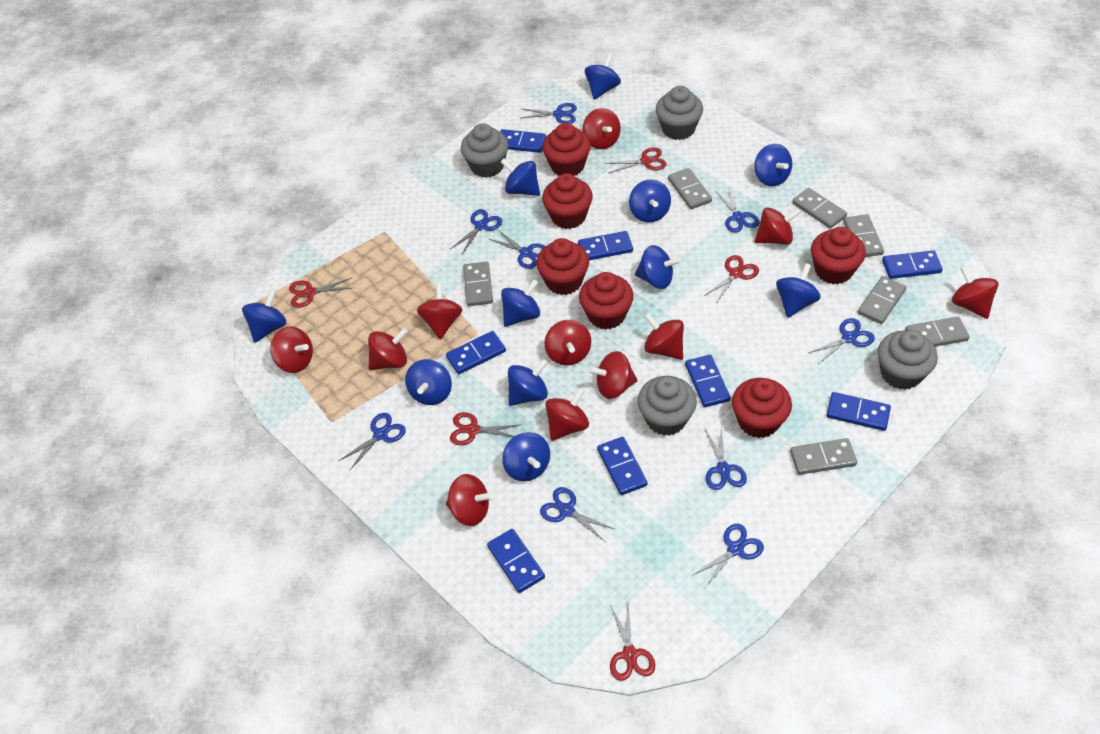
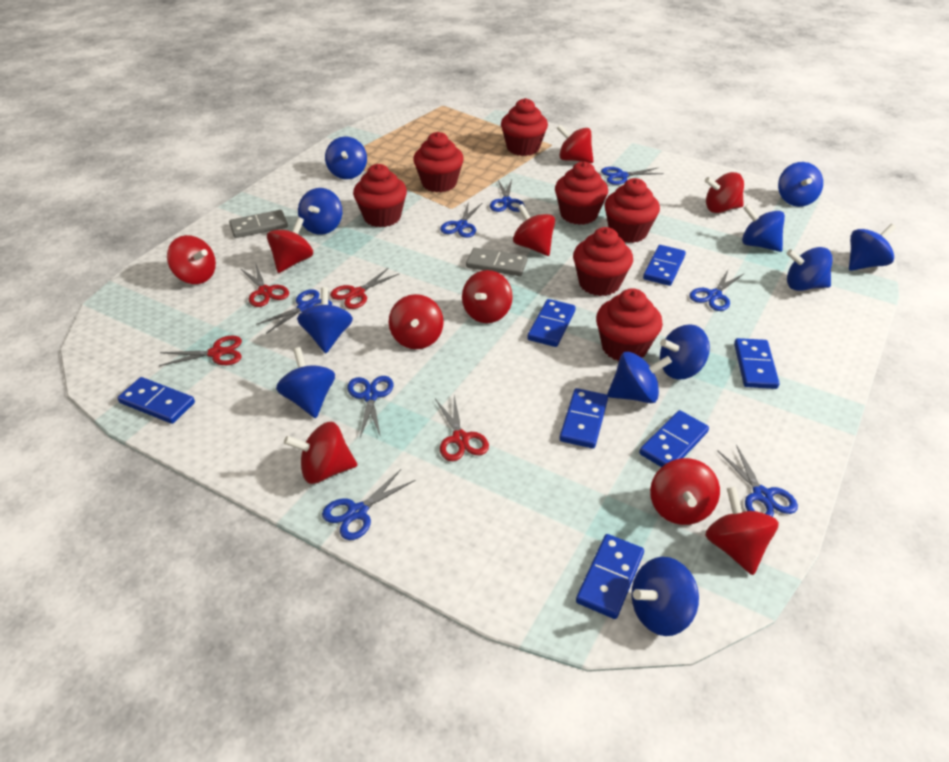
blue domino: [446,331,506,374] [487,529,545,593] [500,129,546,153] [578,231,633,260] [597,437,648,495] [685,355,731,407] [827,392,891,431] [882,250,943,279] = 8 -> [118,377,195,424] [527,299,576,347] [559,388,608,449] [576,534,644,619] [639,410,709,467] [643,245,686,286] [734,338,780,389] = 7
blue scissors: [339,413,406,471] [450,209,502,254] [489,230,546,269] [521,103,577,124] [540,487,614,541] [693,524,764,588] [705,428,747,490] [715,186,760,233] [809,318,875,363] = 9 -> [256,289,332,334] [322,469,416,540] [347,376,394,437] [440,201,482,238] [490,179,525,212] [601,167,664,185] [689,270,744,311] [718,445,798,517] = 8
grey cupcake: [461,123,509,178] [638,376,697,436] [656,86,703,140] [878,330,938,390] = 4 -> none = 0
grey domino: [463,261,493,306] [668,168,712,209] [790,438,857,475] [792,188,847,229] [843,214,884,257] [858,276,906,324] [905,317,969,347] = 7 -> [229,210,288,238] [466,248,528,276] = 2
red cupcake: [536,238,589,295] [542,123,591,176] [542,173,593,229] [579,272,634,330] [732,378,792,438] [811,227,866,284] = 6 -> [353,164,407,227] [413,132,464,192] [501,98,548,156] [555,161,608,225] [573,227,633,296] [596,288,663,361] [604,178,660,243] = 7
red scissors: [289,278,352,308] [450,412,520,445] [605,147,667,173] [610,604,655,681] [704,255,759,302] = 5 -> [159,335,242,366] [240,264,289,307] [330,268,400,309] [435,396,489,461] = 4
red spinning top: [270,327,313,373] [368,328,408,370] [417,283,463,339] [446,474,493,526] [545,320,591,365] [545,388,589,441] [583,108,621,149] [588,351,638,399] [644,313,684,360] [755,208,801,245] [952,266,998,319] = 11 -> [167,235,216,284] [267,217,313,273] [284,422,357,484] [389,294,444,349] [462,270,513,323] [513,204,555,256] [557,124,593,163] [650,458,720,525] [705,172,744,213] [705,487,779,575] = 10

